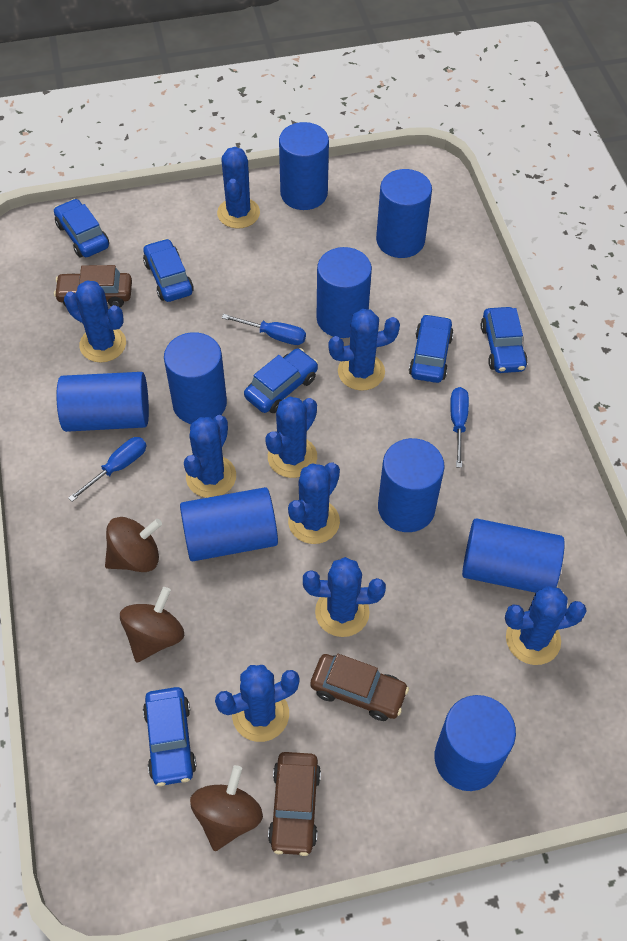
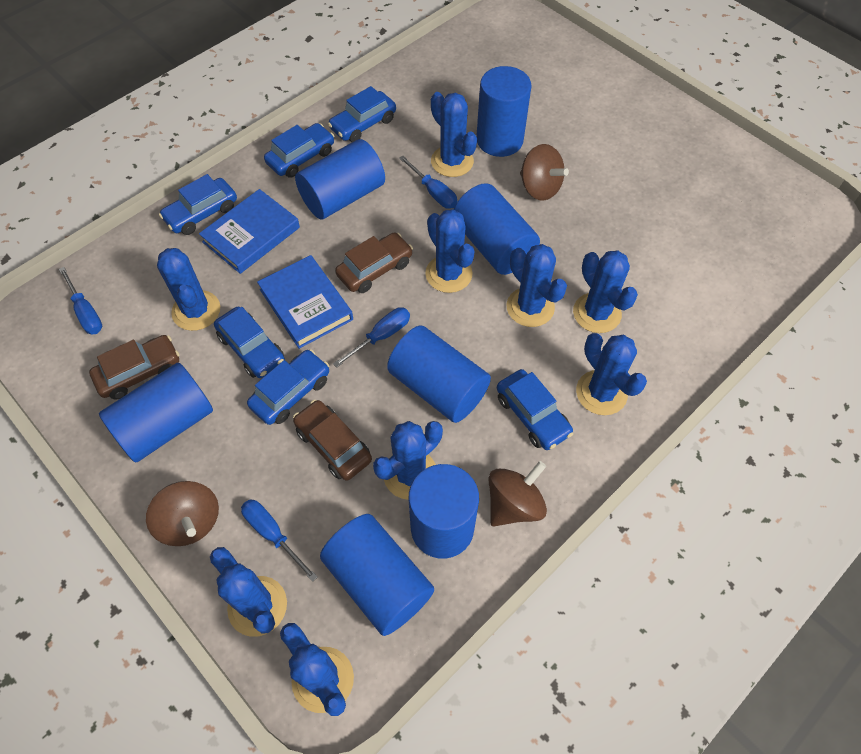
blue book: none = 0 -> [199,189,300,274] [257,255,353,349] = 2
blue cylinder: [56,372,149,432] [164,332,227,424] [180,487,278,561] [279,122,329,210] [317,247,372,338] [376,169,432,258] [378,438,445,532] [435,695,516,791] [462,518,565,593] = 9 -> [99,362,213,463] [295,139,385,219] [320,514,434,636] [387,326,491,423] [409,464,479,559] [454,183,540,275] [476,66,531,157] = 7
blue screwdriver: [68,437,146,502] [222,314,306,345] [450,387,469,468] = 3 -> [59,267,102,335] [241,499,318,582] [333,307,410,368] [399,156,457,209] = 4

